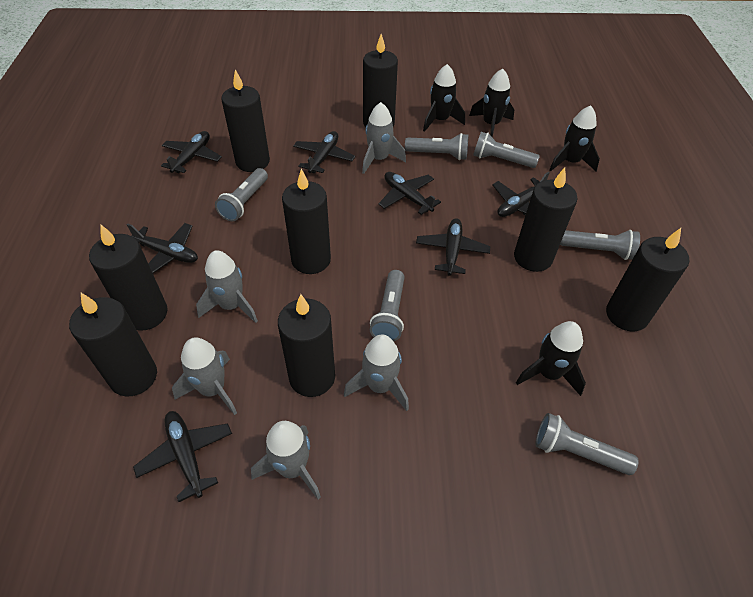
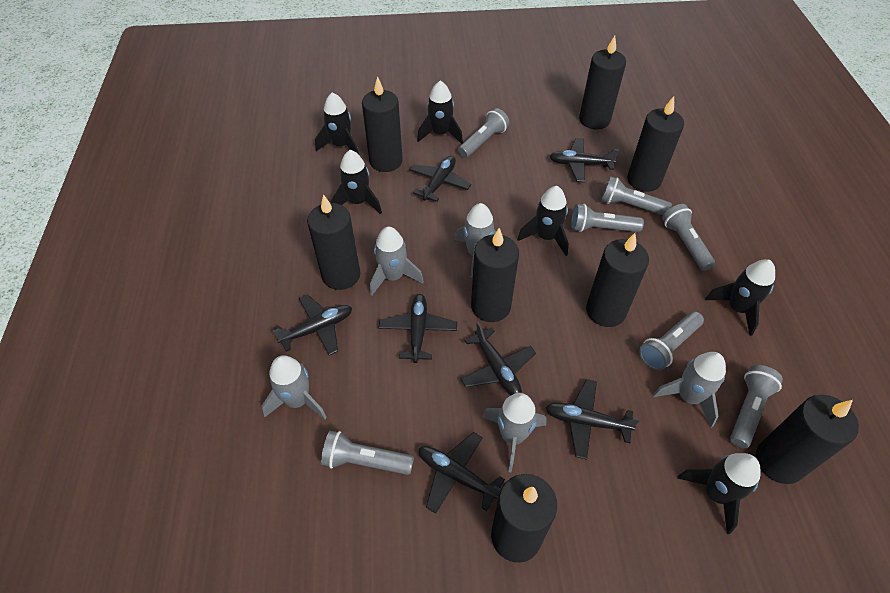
black rocket: [423,64,465,132] [469,68,514,137] [516,321,586,396] [549,106,600,172] = 4 -> [315,92,359,154] [331,150,382,214] [417,80,463,144] [517,186,569,256] [677,453,760,534] [705,259,775,336] = 6
grey flashlight: [215,168,268,221] [370,270,405,342] [405,133,468,160] [473,132,540,168] [536,413,639,475] [560,230,640,260] = 6 -> [321,431,414,475] [458,108,509,158] [571,204,644,232] [601,176,672,215] [639,311,704,371] [662,204,715,271] [730,365,783,448] = 7

